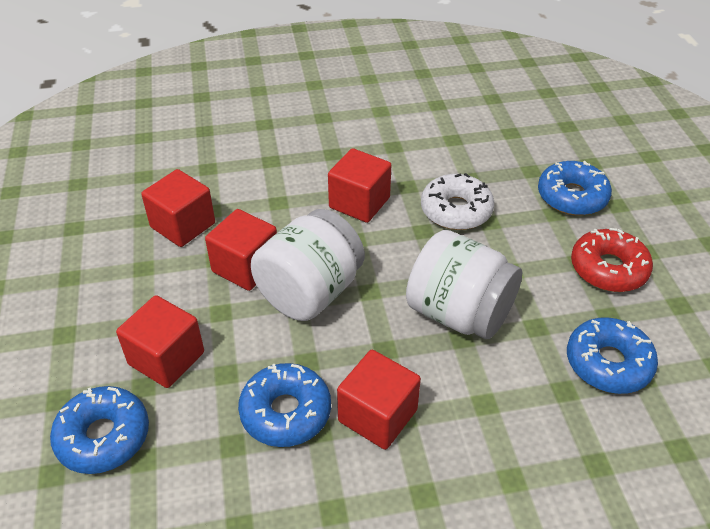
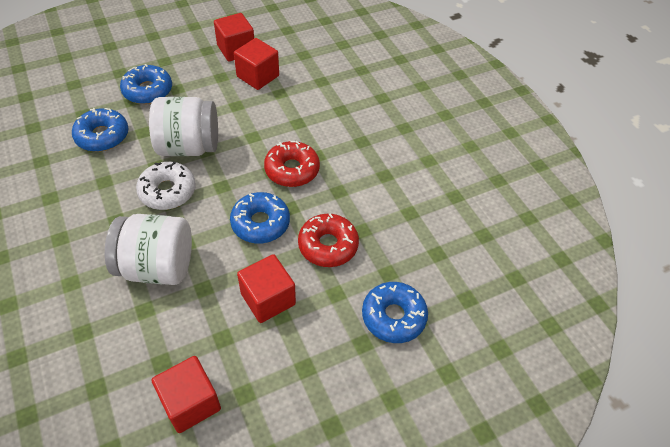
red cube: [116,295,204,388] [141,169,215,247] [205,209,277,291] [328,148,391,223] [337,350,421,450] = 5 -> [152,356,221,433] [214,13,254,61] [234,38,279,90] [237,254,296,323] = 4
red donut: [571,228,653,292] = 1 -> [264,141,320,187] [298,214,359,267] = 2

